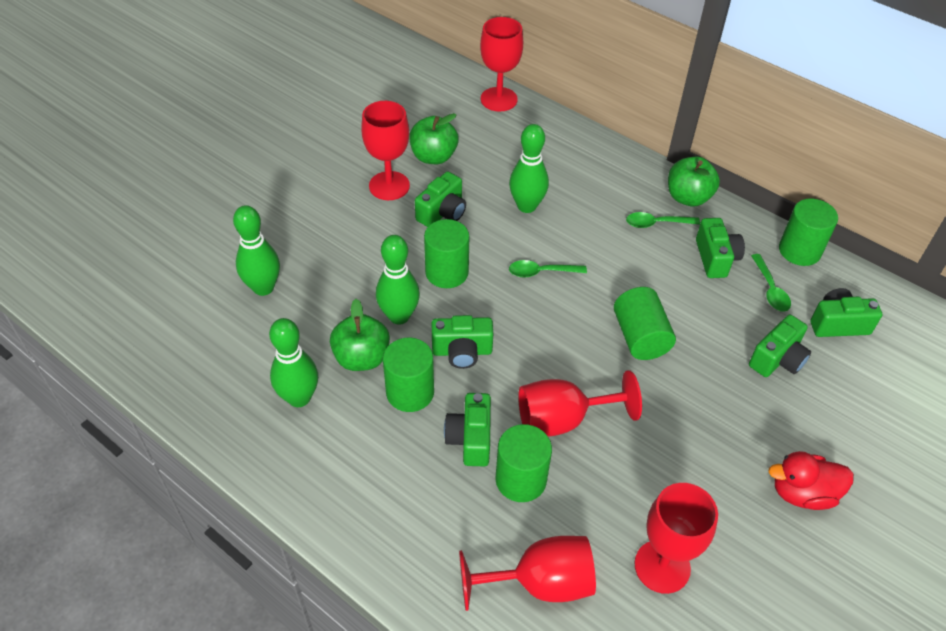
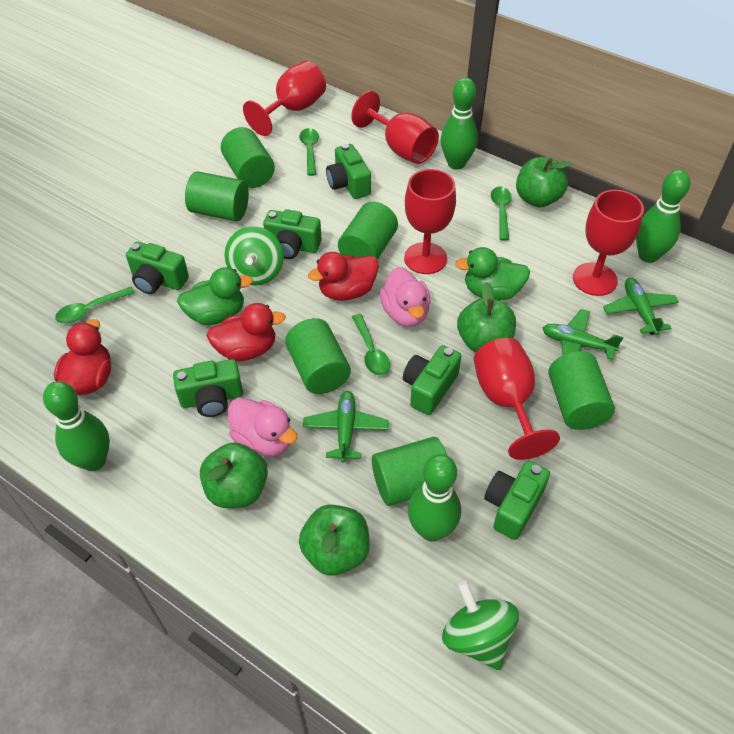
green apple: [330,299,390,371] [409,113,459,164] [668,157,720,207] = 3 -> [200,443,268,508] [299,505,370,576] [457,282,516,352] [516,157,571,207] = 4
green cylinder: [383,338,434,412] [424,219,469,288] [496,424,552,502] [614,287,676,360] [779,198,838,266] = 5 -> [185,171,249,221] [221,127,275,188] [285,318,351,394] [338,202,398,260] [372,437,447,506] [548,351,615,430] = 6
green duck: none = 0 -> [177,267,253,325] [455,247,530,300] = 2
green plane: none = 0 -> [303,391,389,463] [543,309,623,360] [603,278,679,335] = 3
green spinning top: none = 0 -> [225,226,284,285] [442,581,519,670] = 2
green spoon: [509,260,587,278] [626,212,700,228] [751,254,791,312] = 3 -> [55,287,135,323] [299,128,319,176] [352,314,390,376] [491,186,512,241] = 4
pink duck: none = 0 -> [228,398,298,456] [380,267,431,327] = 2
red duck: [769,451,854,510] = 1 -> [54,319,111,395] [206,303,286,361] [308,252,379,301] = 3

